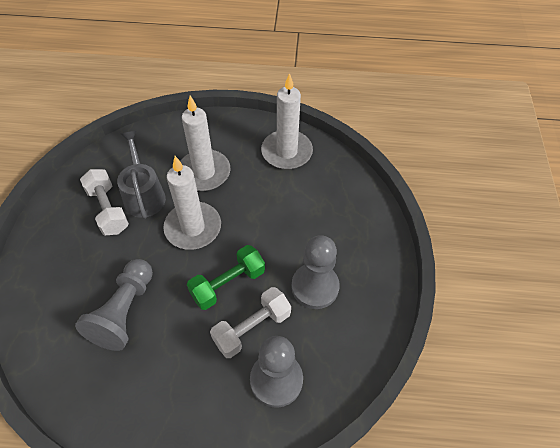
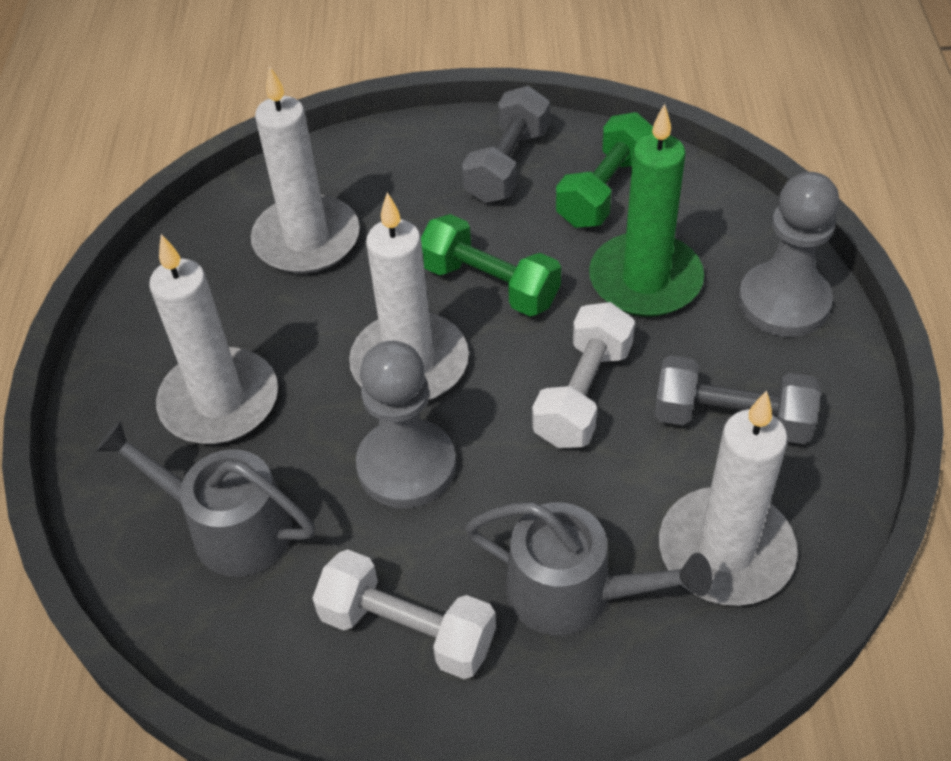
green candle: none = 0 -> [589,104,704,317] = 1
green dumbbell: [187,245,265,310] = 1 -> [421,214,561,316] [556,112,653,228] = 2
grey dumbbell: none = 0 -> [462,86,550,203] [654,355,821,444] = 2
grey pawn: [75,259,153,351] [250,336,303,408] [291,235,340,309] = 3 -> [356,340,456,508] [738,172,839,337] = 2
grey watering can: [117,131,166,219] = 1 -> [96,420,315,577] [465,502,712,635] = 2
white candle: [163,156,221,250] [180,96,230,191] [261,73,313,169] = 3 -> [149,234,278,444] [251,65,360,274] [349,193,469,400] [659,390,798,606] = 4

